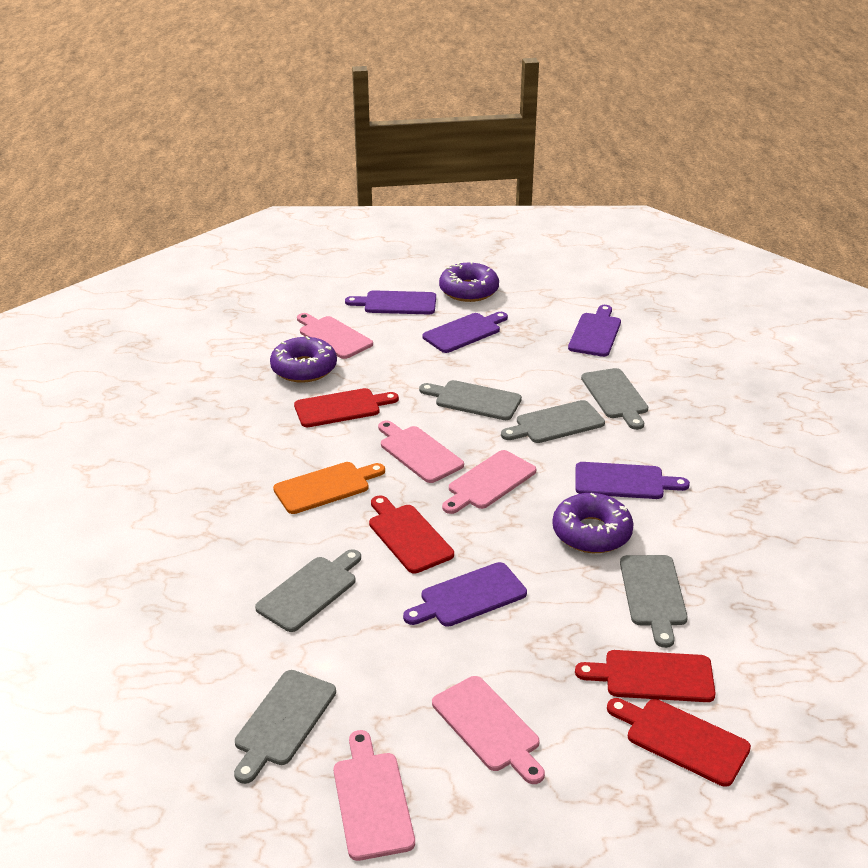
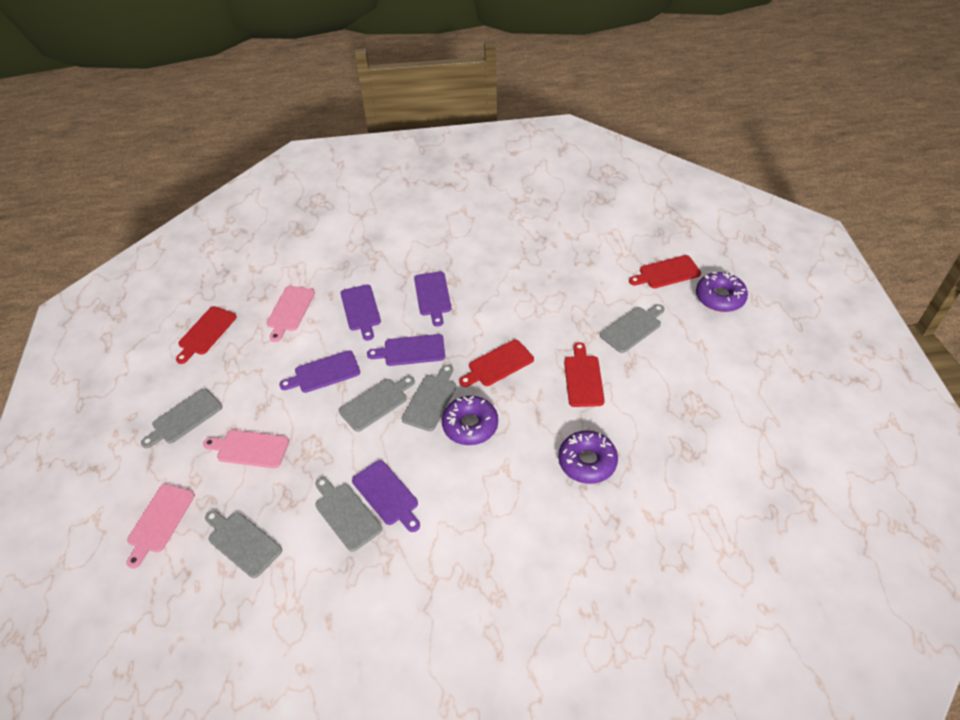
orange cutting board: [273,462,385,514] = 1 -> none = 0
pink cutting board: [297,313,373,359] [334,730,415,861] [378,421,464,483] [432,676,545,784] [442,450,536,514] = 5 -> [127,484,195,569] [203,430,289,468] [267,286,315,342] = 3

